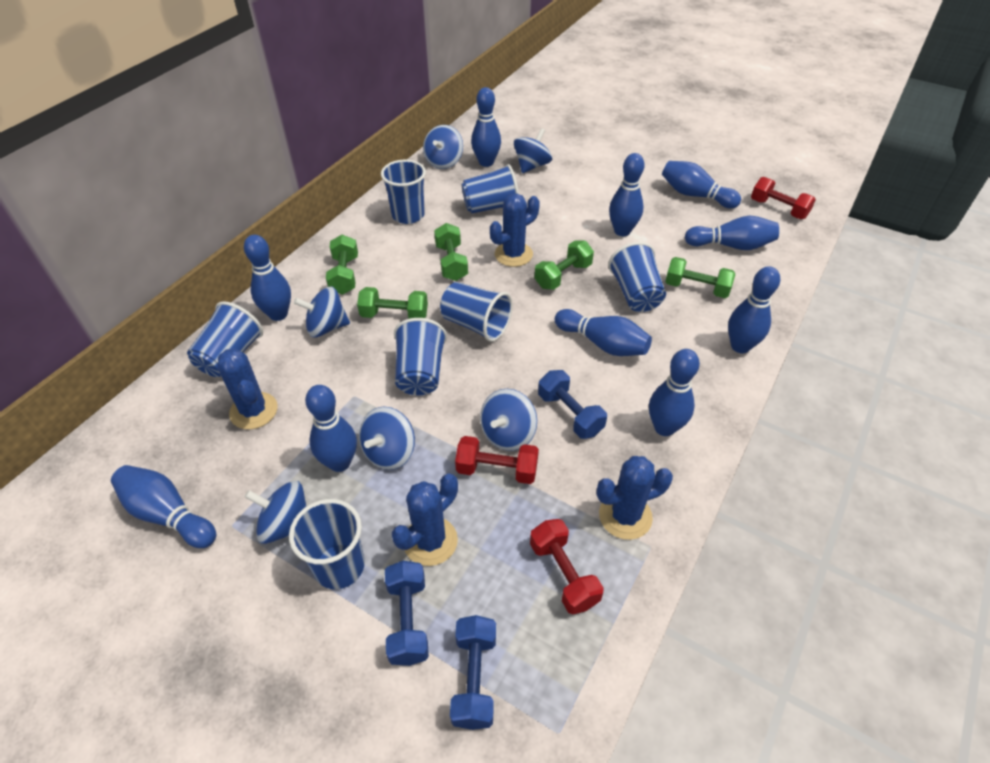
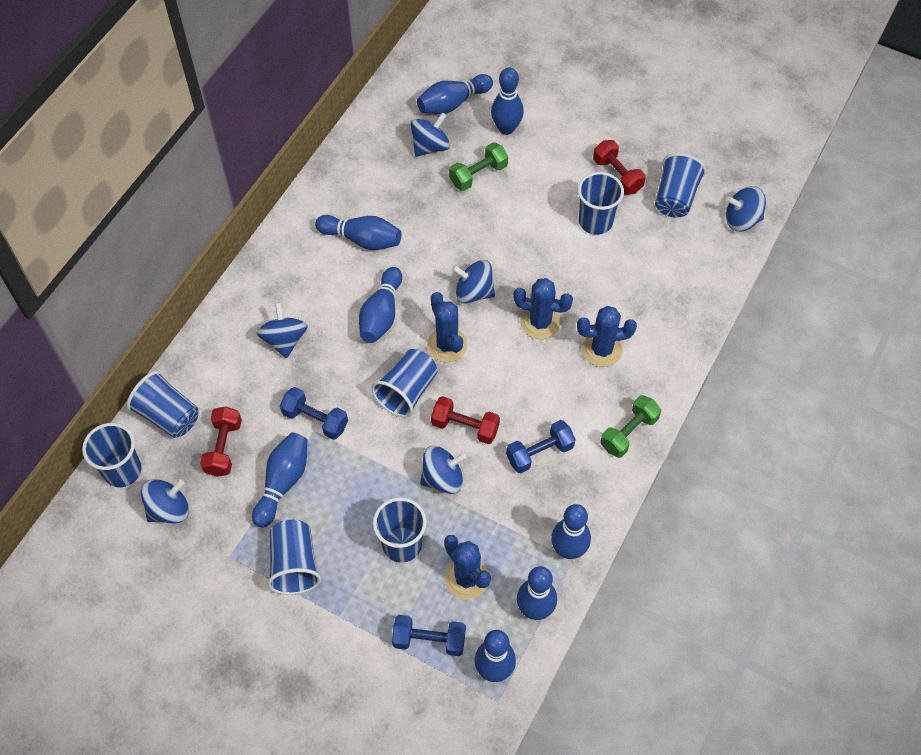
blue bowling pin: [111,465,216,548] [244,235,291,321] [305,385,357,472] [471,87,501,167] [555,309,652,356] [609,153,645,236] [649,349,700,436] [662,161,741,209] [685,216,779,250] [728,266,780,353] = 10 -> [252,432,307,528] [315,215,401,250] [359,267,402,343] [417,74,493,114] [474,630,516,682] [491,67,524,135] [517,566,557,620] [551,504,591,559] = 8
green dumbbell: [326,235,358,295] [357,287,428,319] [434,223,468,281] [535,241,594,290] [665,257,735,298] = 5 -> [449,142,508,191] [600,395,661,458] = 2

